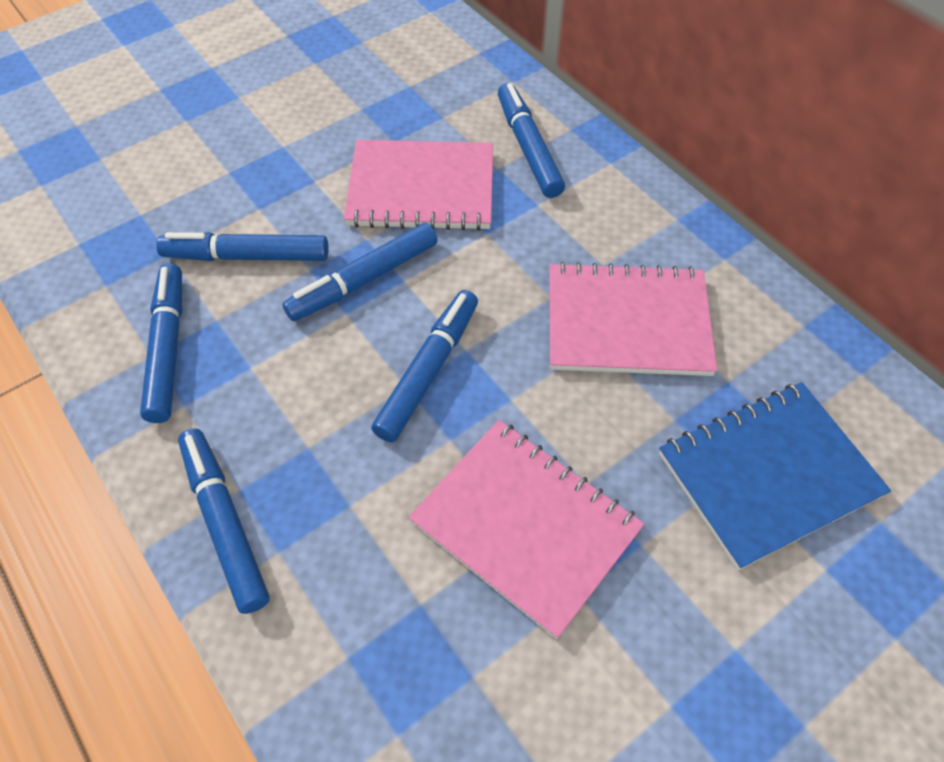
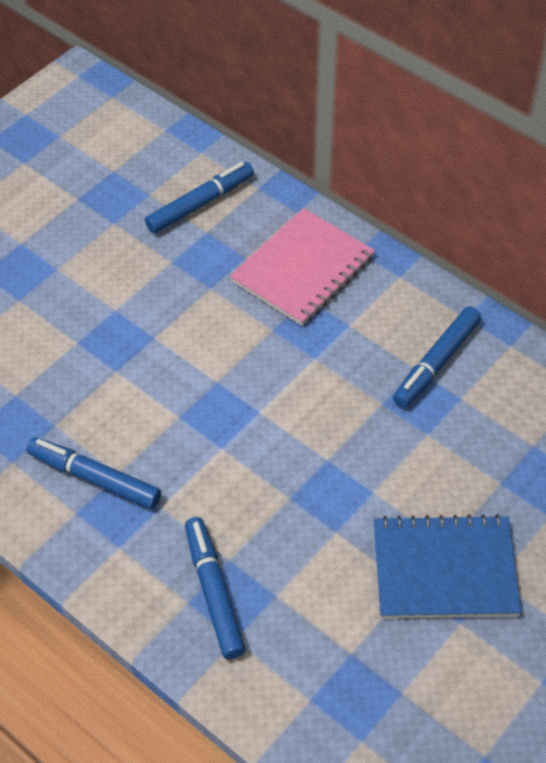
blue marker: [140,264,182,423] [156,232,329,261] [178,428,270,614] [282,223,438,321] [371,290,478,442] [498,83,565,198] = 6 -> [27,437,161,509] [145,162,254,233] [185,517,246,659] [393,306,481,408] = 4
pink notebook: [344,140,493,231] [408,420,644,639] [549,262,717,376] = 3 -> [230,208,375,326] = 1

